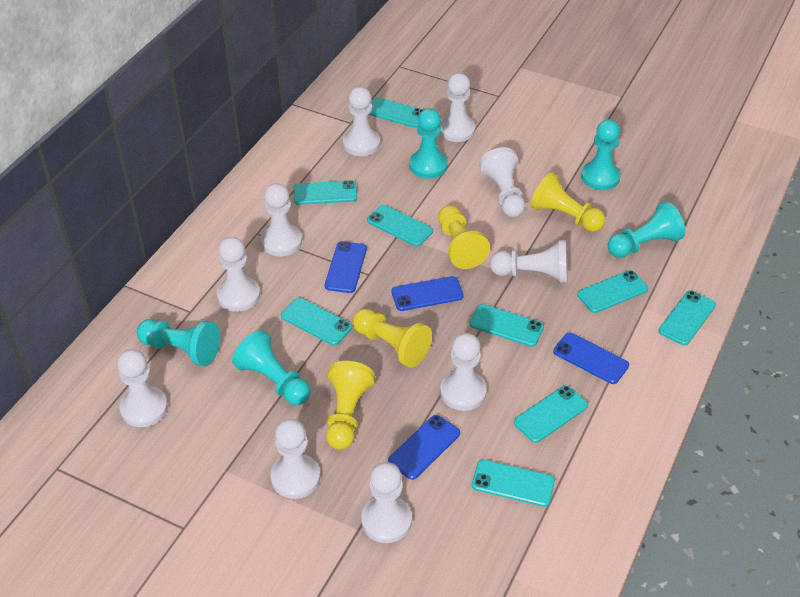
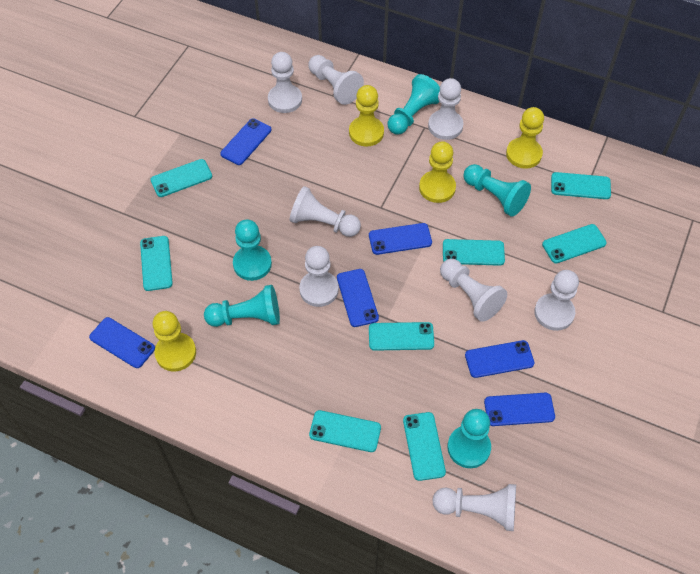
blue phone: [325,241,367,293] [388,415,460,480] [391,276,464,311] [553,333,629,384] = 4 -> [89,317,155,368] [220,118,271,165] [337,269,379,327] [369,223,432,255] [465,340,534,378] [484,393,555,426] = 6
turquoise phone: [281,298,352,345] [294,180,357,205] [367,205,433,247] [368,97,423,128] [470,304,544,347] [472,459,555,507] [514,385,588,443] [577,270,648,313] [659,291,716,345] = 9 -> [140,236,173,291] [150,159,212,197] [309,410,381,452] [369,322,434,351] [403,412,446,481] [443,239,505,266] [542,224,607,263] [551,172,611,199] = 8
white pawn: [117,349,168,427] [217,237,260,312] [261,183,302,256] [271,419,320,499] [343,87,380,156] [361,462,412,543] [440,73,476,142] [440,333,487,411] [479,147,525,218] [490,240,567,283] = 10 -> [268,52,302,113] [289,186,361,237] [299,246,339,307] [308,55,364,105] [428,78,464,140] [433,484,516,531] [440,259,507,322] [534,270,579,331] = 8

